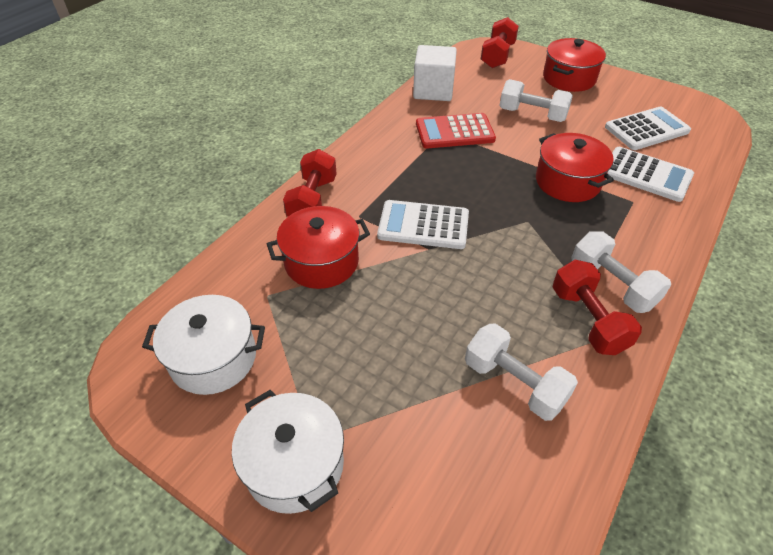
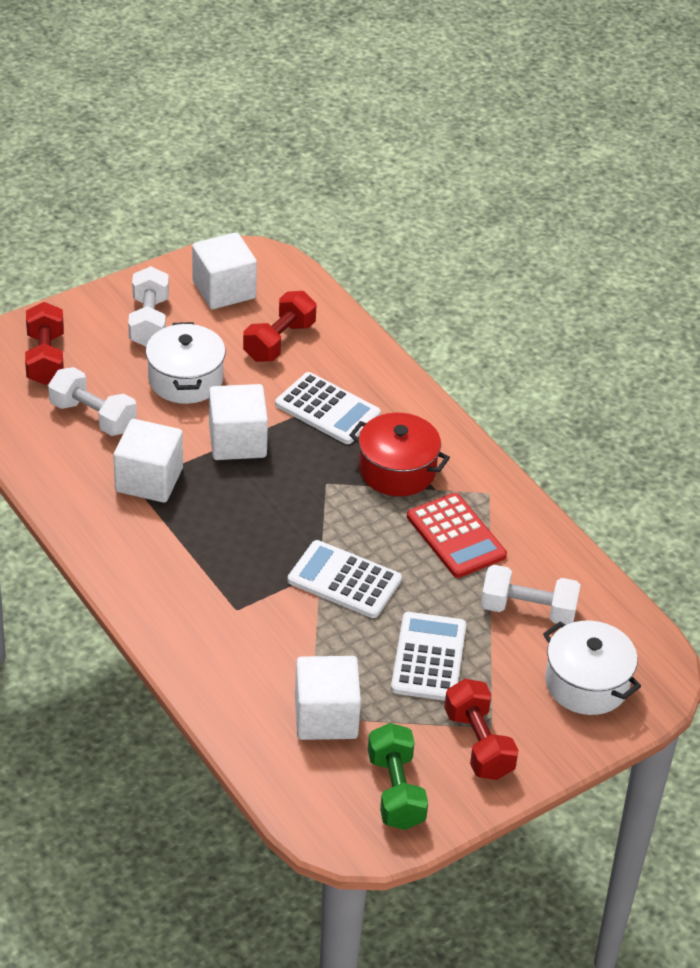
green dumbbell: none = 0 -> [368,723,428,830] = 1
red pot: [267,206,370,289] [536,133,614,202] [543,38,606,92] = 3 -> [349,413,450,496] = 1
white cube: [413,45,457,101] = 1 -> [113,419,183,503] [192,232,257,309] [209,384,268,460] [295,656,361,740] = 4

